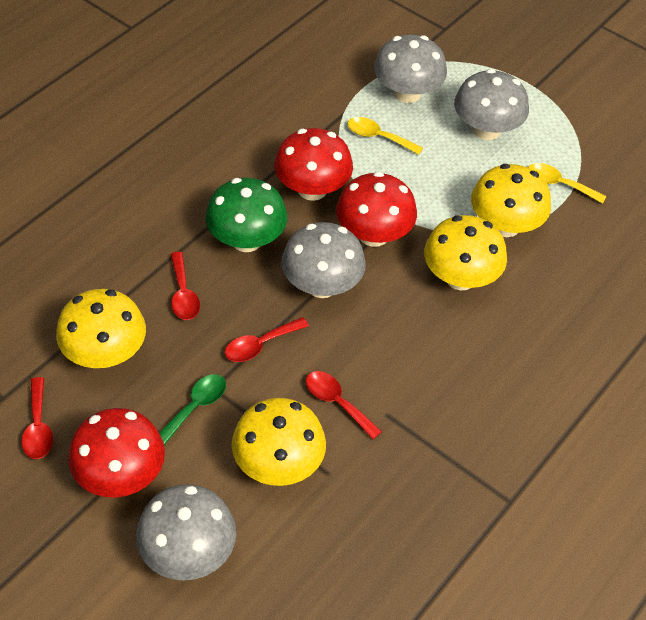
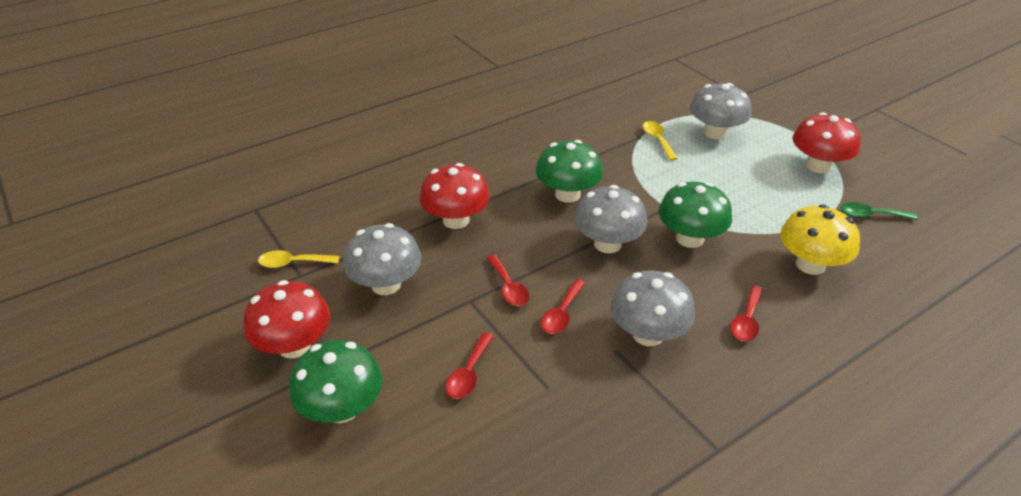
green mushroom: [205,178,287,252] = 1 -> [289,340,383,424] [536,140,603,203] [658,182,732,248] = 3
yellow mushroom: [56,289,146,368] [232,398,326,486] [424,215,507,290] [471,164,551,237] = 4 -> [780,204,860,275] = 1

